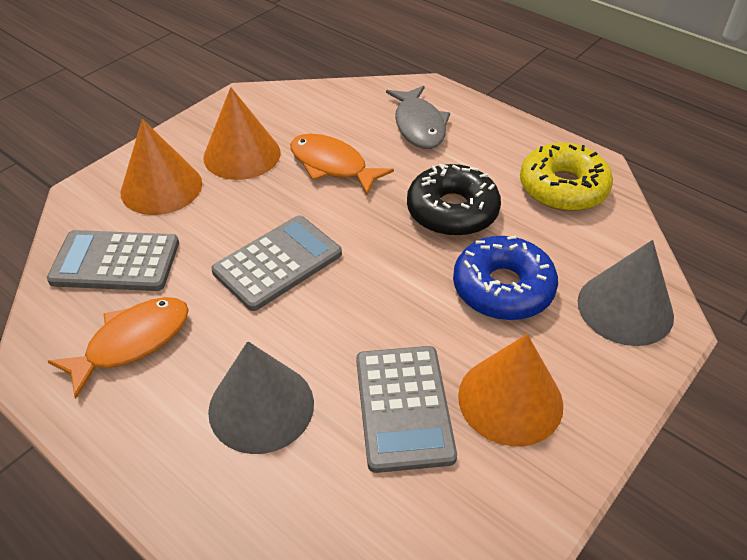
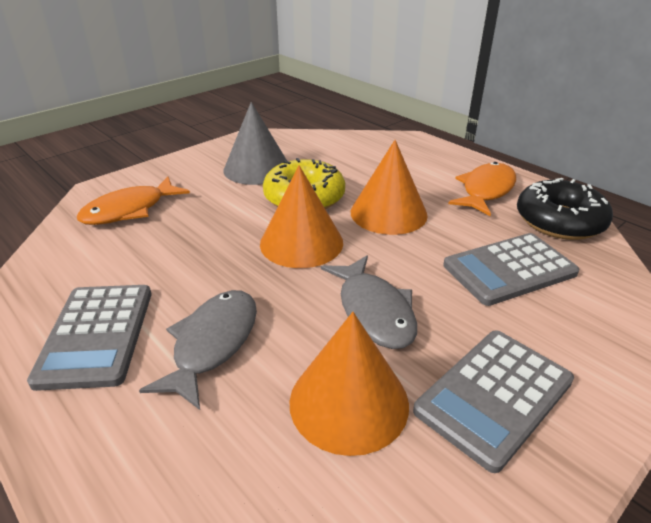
blue donut: [453,236,558,320] = 1 -> none = 0
grey cone: [208,341,314,454] [578,240,674,346] = 2 -> [223,102,287,185] = 1
grey fish: [386,86,450,149] = 1 -> [139,290,257,410] [321,255,417,349] = 2

